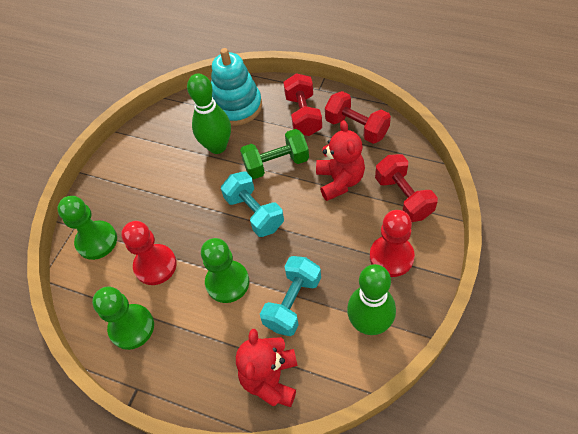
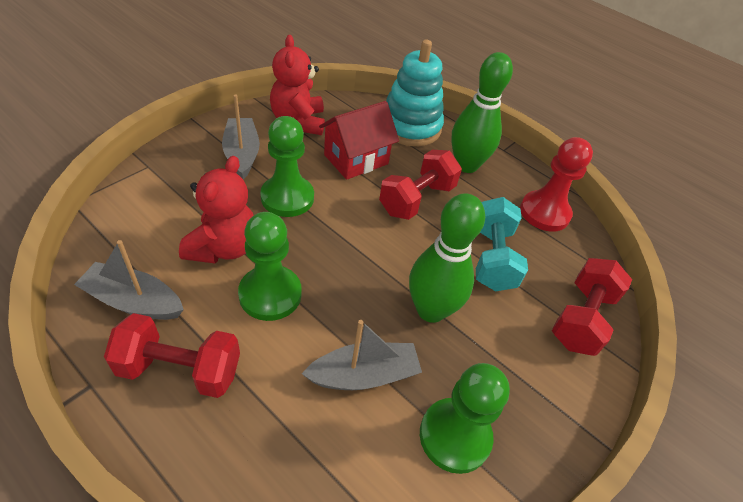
green dumbbell: [240,129,309,179] = 1 -> none = 0
grey boat: none = 0 -> [74,240,184,320] [222,94,260,180] [302,320,422,390] = 3
red house: none = 0 -> [319,101,399,180] = 1
red pawn: [121,221,177,285] [370,210,415,277] = 2 -> [520,137,593,232] = 1
turquoise dumbbell: [221,171,284,237] [260,256,321,336] = 2 -> [476,197,528,291] = 1

